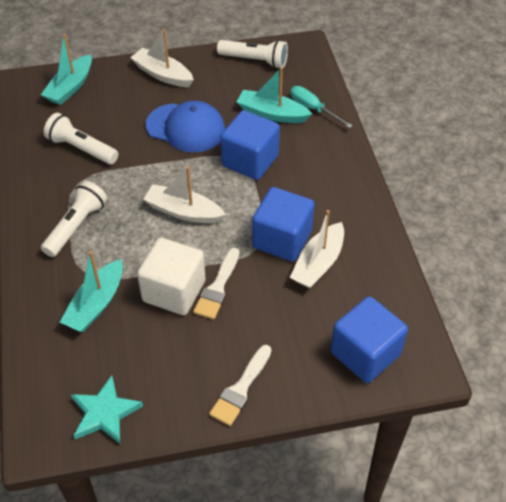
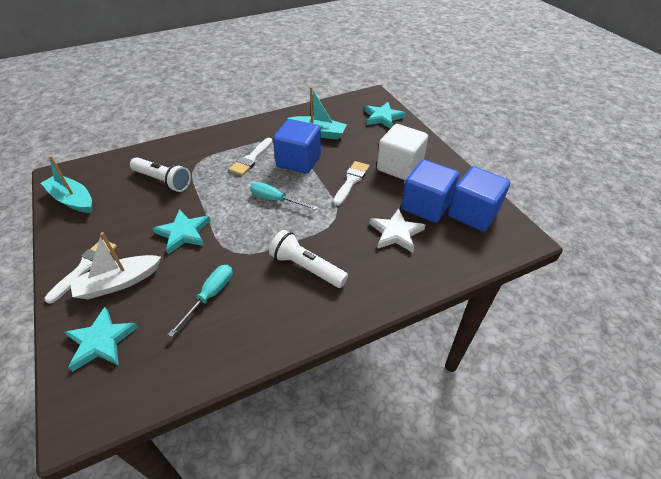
blue cap: [146,101,225,152] = 1 -> none = 0
turquoise boat: [41,34,92,105] [60,251,123,332] [237,67,312,123] = 3 -> [41,155,92,213] [287,87,347,140] = 2
turquoise screwdriver: [290,86,353,128] = 1 -> [168,265,233,337] [250,182,318,210] = 2
turquoise star: [70,375,143,444] = 1 -> [65,307,138,372] [153,209,211,254] [365,102,406,129] = 3
white boat: [130,29,194,87] [143,166,226,223] [290,210,344,288] = 3 -> [70,232,161,299] = 1
white brush: [193,248,239,320] [209,345,272,426] = 2 -> [45,239,117,303] [229,138,273,176] [333,161,370,206] = 3
white flashlight: [41,181,107,257] [44,113,118,164] [217,40,288,69] = 3 -> [130,157,191,192] [269,230,348,288] = 2
white star: none = 0 -> [370,208,426,253] = 1

